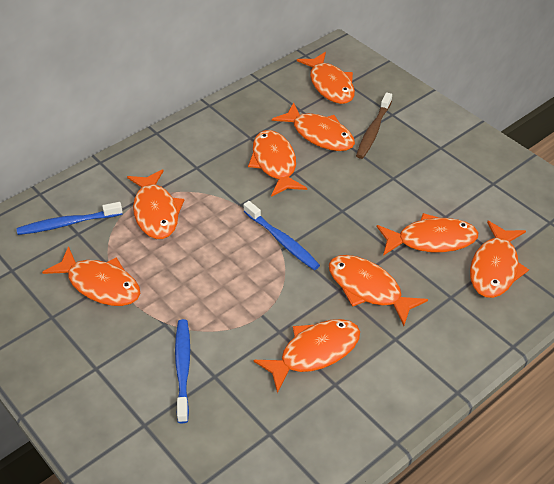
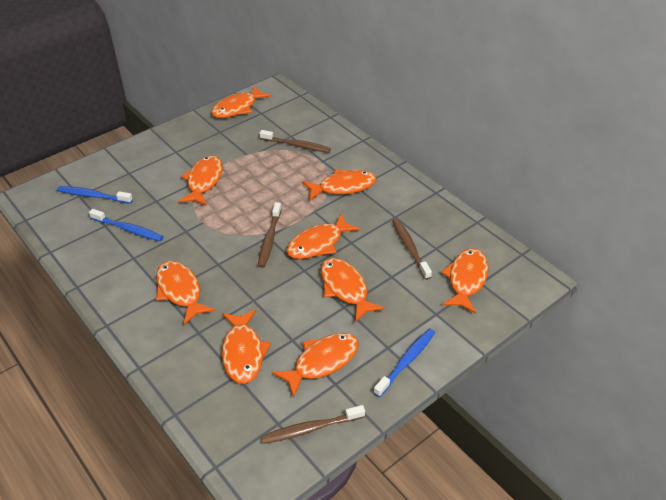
brown toothbrush: [356,92,392,159] = 1 -> [258,202,282,268] [260,130,331,153] [261,405,365,444] [392,219,432,280] = 4

